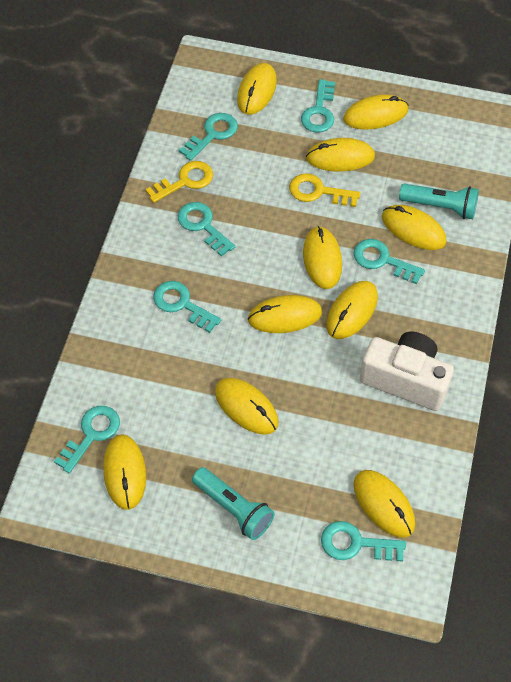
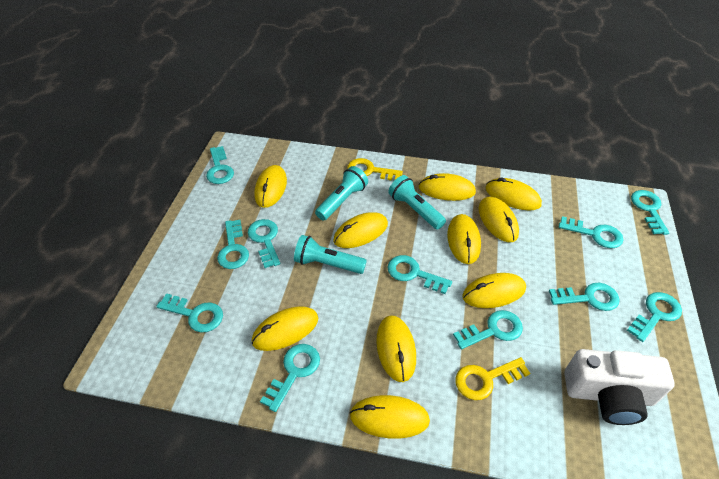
turquoise flashlight: [192,467,275,540] [399,184,479,219] = 2 -> [294,235,367,274] [315,166,368,221] [388,175,446,230] = 3
turquoise key: [54,406,120,473] [153,281,221,333] [178,202,236,257] [179,113,238,161] [301,79,335,133] [321,521,406,561] [353,239,425,284] = 7 -> [156,293,223,332] [206,146,234,184] [217,220,249,269] [248,219,280,268] [260,344,320,412] [388,255,452,294] [453,310,523,350] [549,283,620,311] [559,216,623,248] [627,292,682,342] [631,190,669,235] = 11

